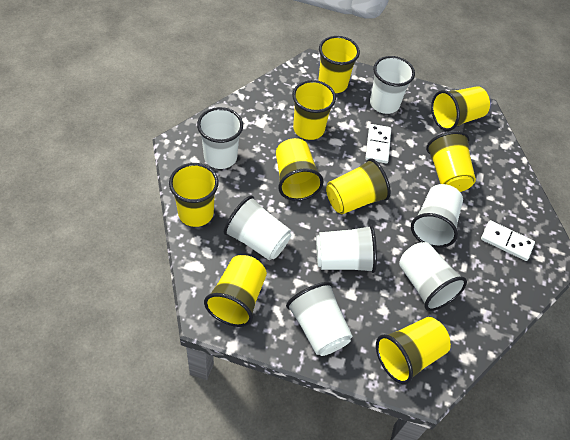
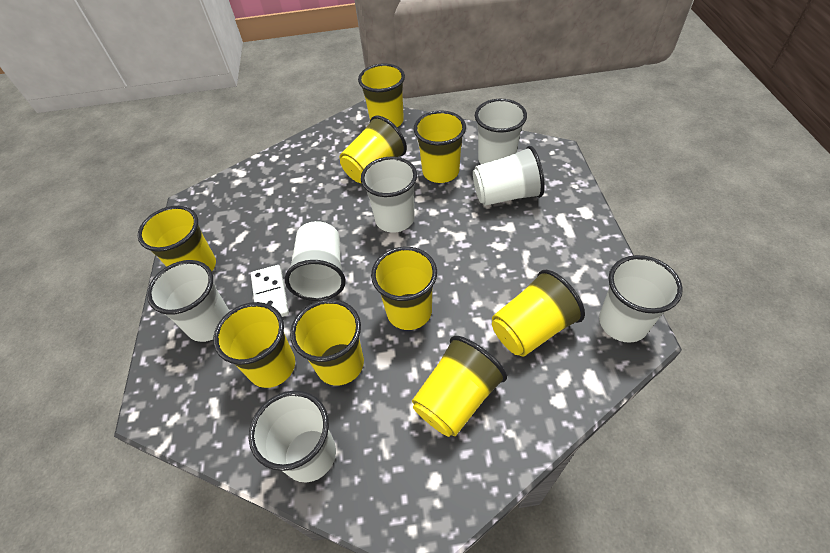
white domino: [365,124,391,164] [481,220,535,261] = 2 -> [251,265,289,317] = 1

